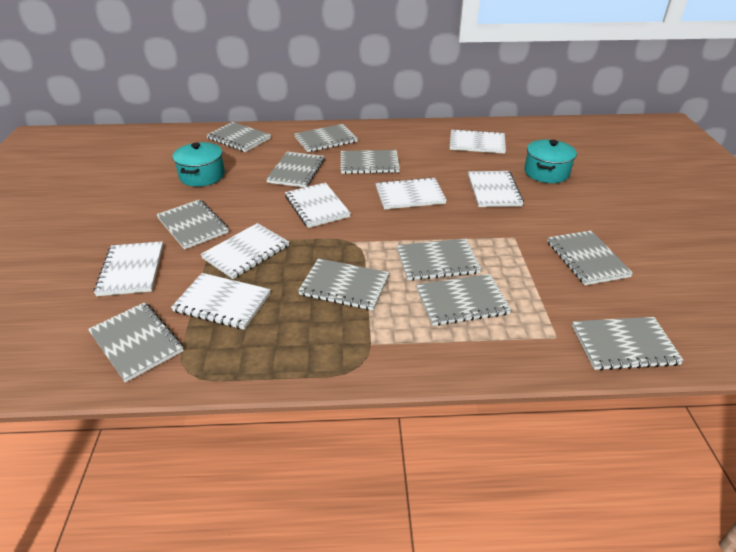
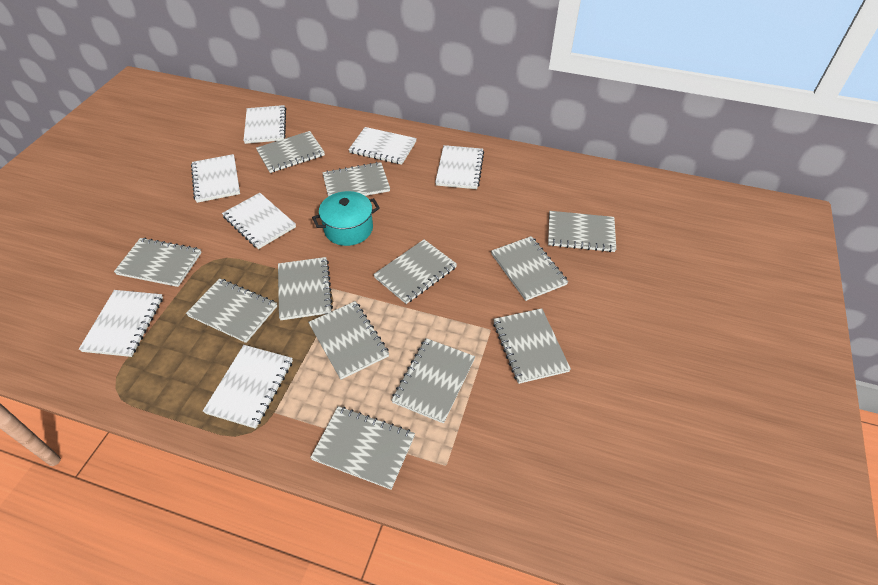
grey notebook: [88,302,184,383] [156,199,229,250] [206,122,271,152] [266,152,325,187] [294,124,358,152] [298,258,389,311] [341,150,400,174] [397,239,481,281] [416,274,512,326] [547,230,633,285] [572,317,684,371] = 11 -> [114,238,202,287] [186,278,277,343] [256,131,325,173] [278,257,333,320] [308,301,389,380] [310,406,415,490] [322,162,390,197] [373,239,457,304] [391,338,475,424] [491,236,568,301] [493,308,571,384] [548,211,616,252] = 12
turquoise pot: [172,142,225,187] [524,139,577,183] = 2 -> [312,191,380,246] = 1

